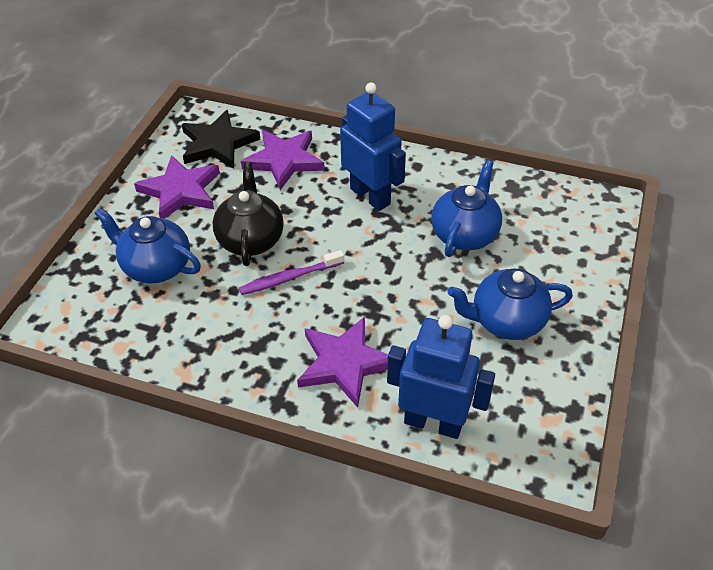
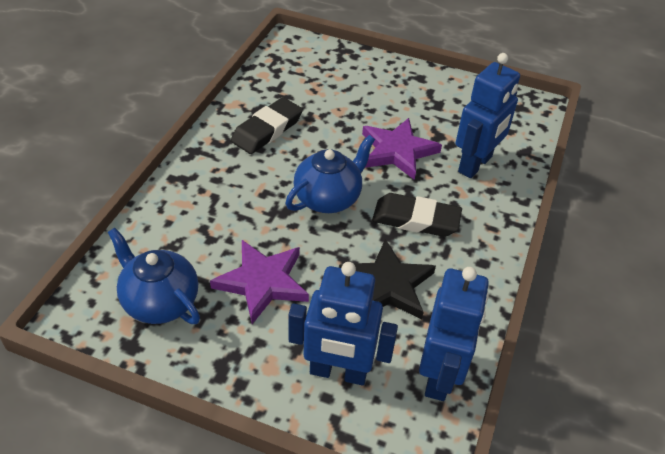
black eraser: none = 0 -> [231,97,303,154] [372,193,462,237] = 2
black teapot: [213,162,284,266] = 1 -> none = 0
blue robot: [340,82,406,211] [387,315,495,439] = 2 -> [289,262,398,385] [419,267,489,401] [456,53,520,178] = 3
blue teapot: [94,208,201,284] [431,160,502,257] [448,269,573,340] = 3 -> [108,228,200,324] [285,135,375,213] = 2
purple star: [134,155,220,219] [241,130,325,190] [297,317,388,408] = 3 -> [210,240,309,324] [362,118,442,180] = 2
purple toothbrush: [239,250,344,295] = 1 -> none = 0

